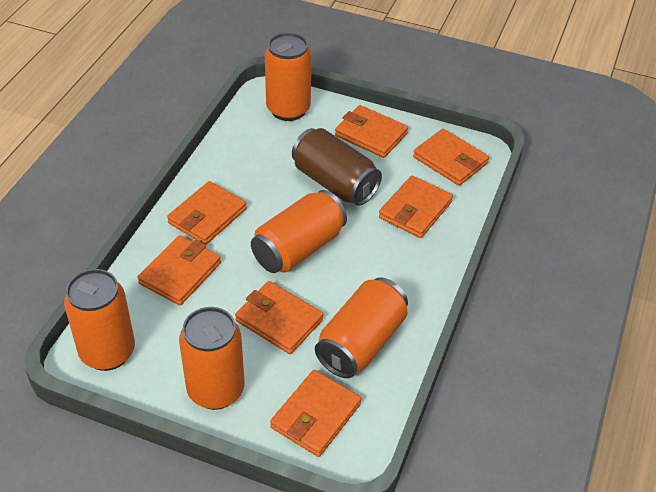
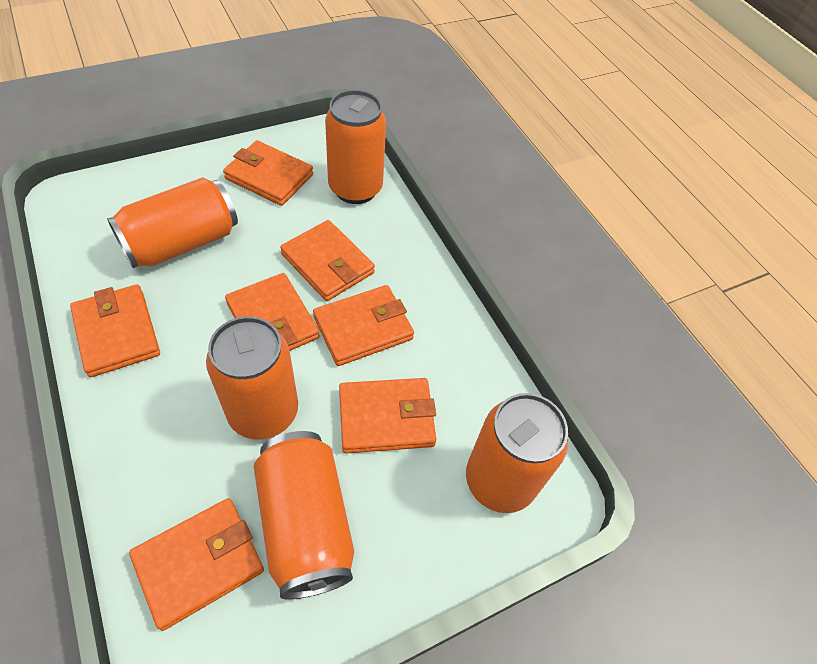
brown can: [292,128,382,206] = 1 -> none = 0

